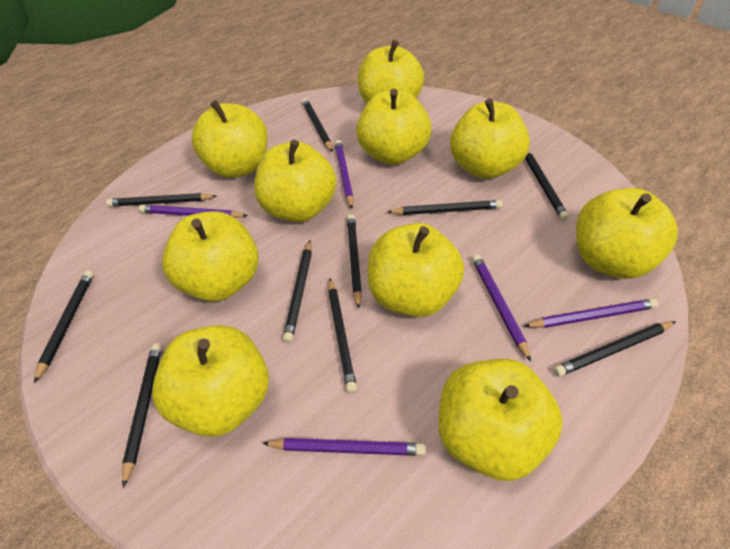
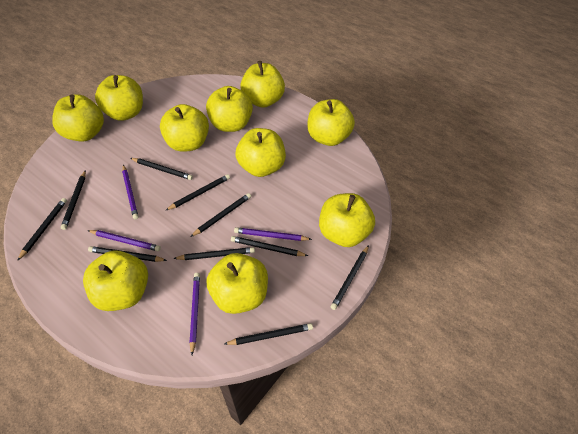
purple pencil: [139,205,248,218] [262,438,426,456] [335,140,354,209] [472,254,531,362] [524,298,658,328] = 5 -> [87,230,161,251] [122,165,138,220] [189,273,200,355] [234,227,312,241] = 4

